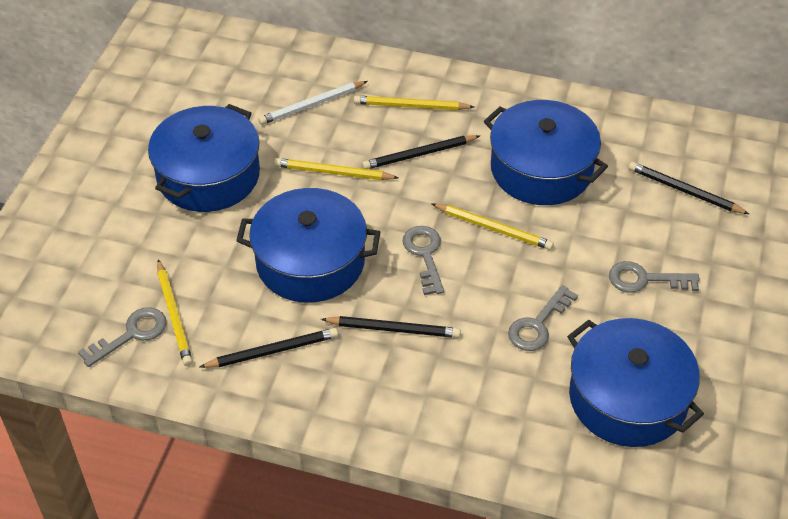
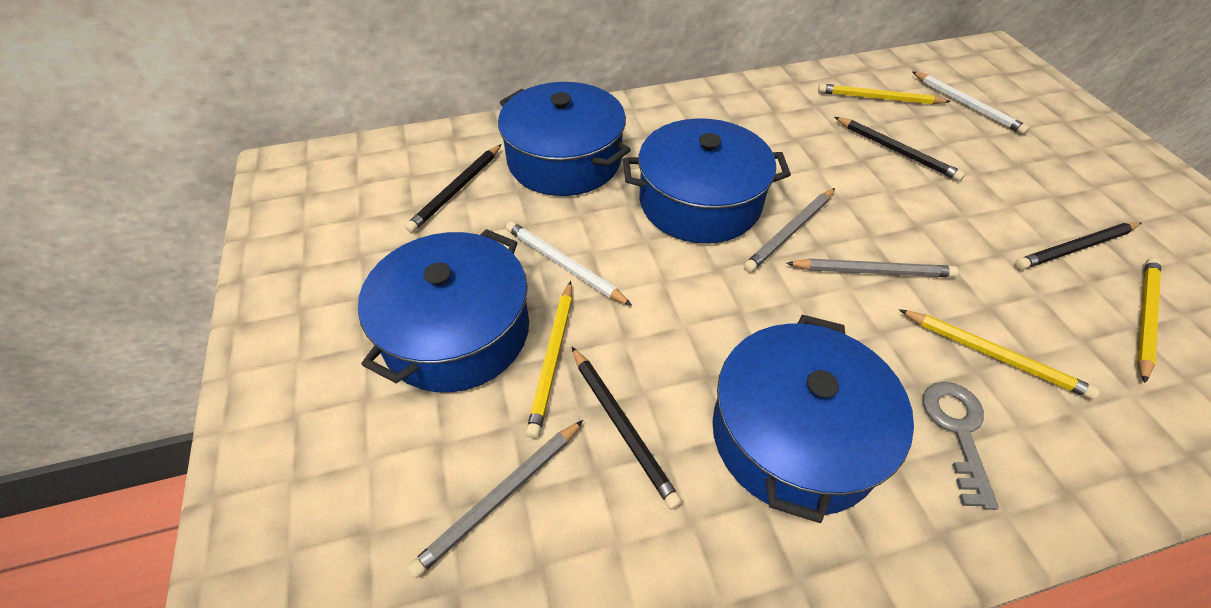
grey key: [78,307,167,367] [402,226,444,295] [508,285,578,351] [609,261,700,293] = 4 -> [923,382,999,510] = 1
grey pencil: none = 0 -> [407,420,583,578] [744,188,835,272] [786,259,958,277] = 3
white pencil: [258,81,368,125] = 1 -> [506,221,632,306] [912,71,1030,135] = 2

